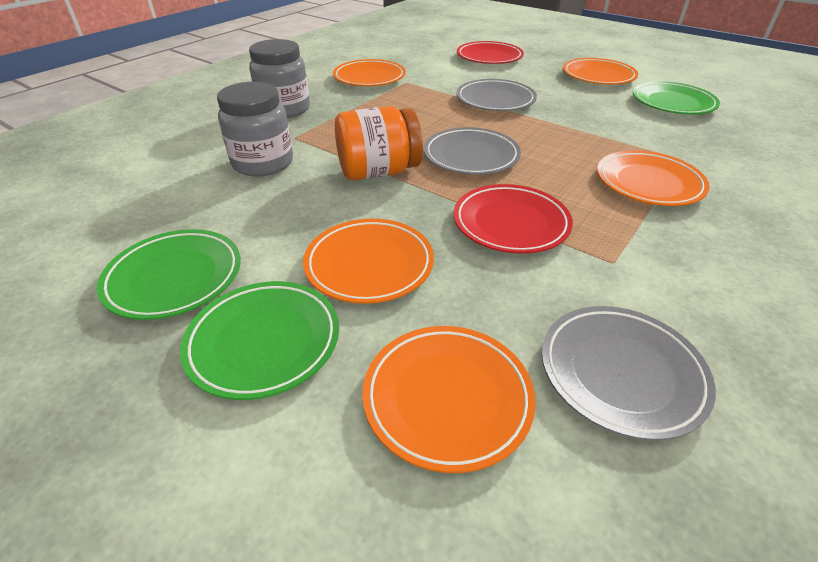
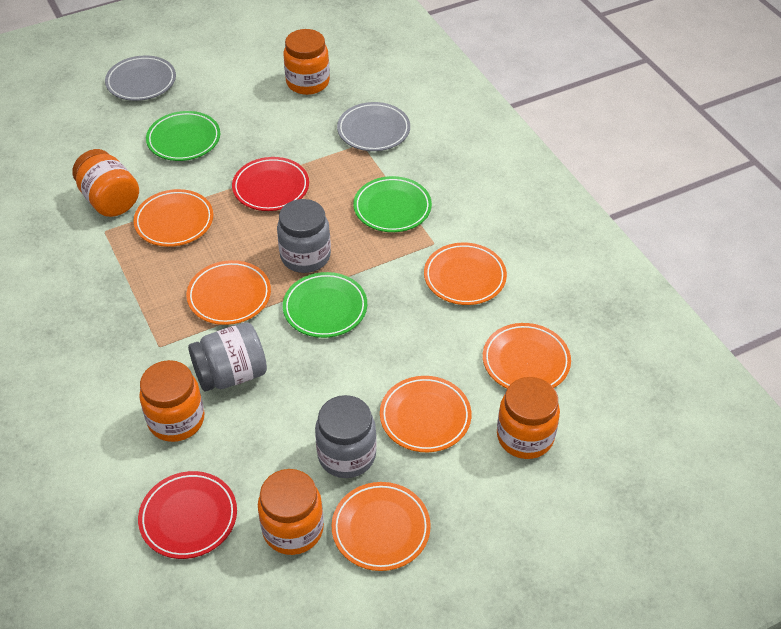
grey jar: [217,82,293,177] [249,39,310,118] = 2 -> [188,322,267,391] [277,199,331,273] [315,395,377,478] = 3
grey plate: [424,127,521,175] [456,79,537,111] [542,306,716,440] = 3 -> [105,55,176,101] [337,102,410,151] = 2
orange jar: [335,106,423,180] = 1 -> [72,149,139,217] [139,360,204,442] [258,469,324,555] [283,29,330,95] [497,377,560,459] = 5
orange plate: [303,219,434,304] [333,59,406,86] [362,326,536,473] [563,58,638,85] [597,150,710,206] = 5 -> [133,189,213,247] [186,260,271,325] [332,482,431,571] [380,376,471,452] [424,243,507,305] [483,323,571,388] = 6

